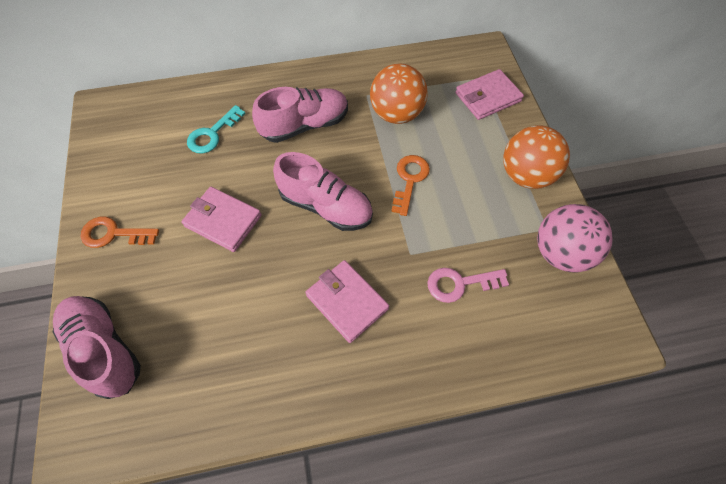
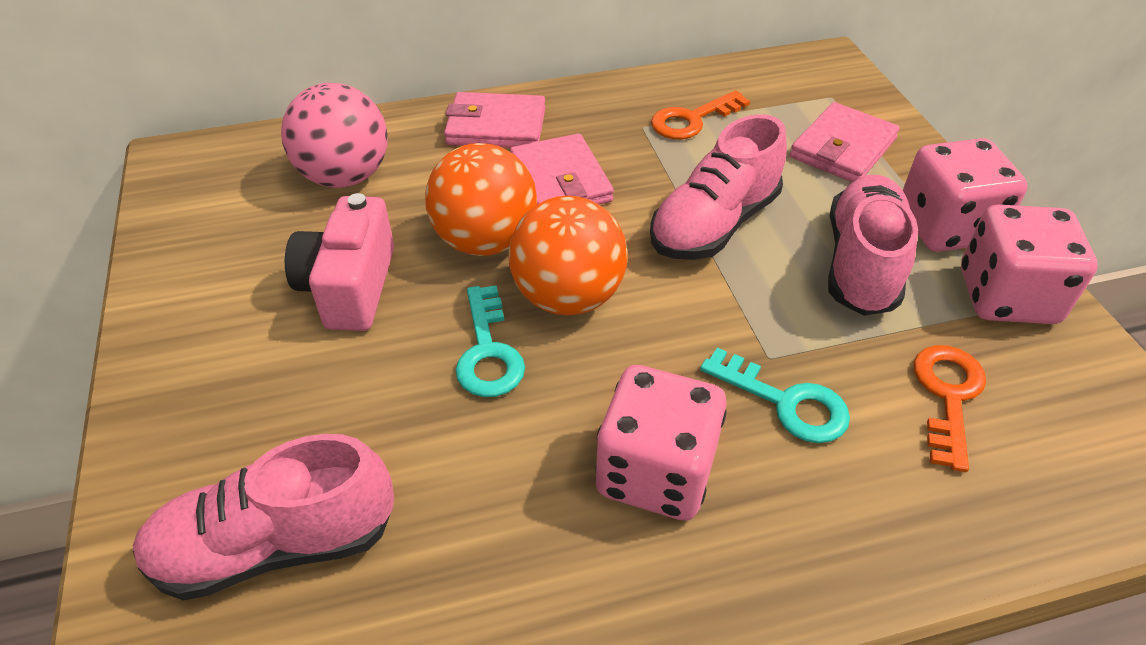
pink camera: none = 0 -> [285,193,394,331] = 1
pink dice: none = 0 -> [595,365,727,520] [903,138,1028,252] [961,205,1098,324] = 3
pink key: [427,268,509,303] = 1 -> none = 0
turquoise key: [187,105,246,154] = 1 -> [455,285,525,397] [700,348,850,443] = 2

